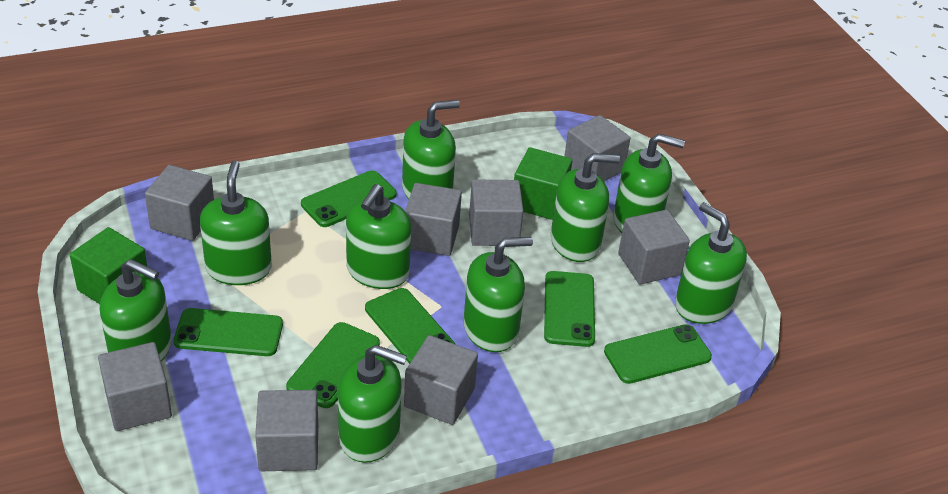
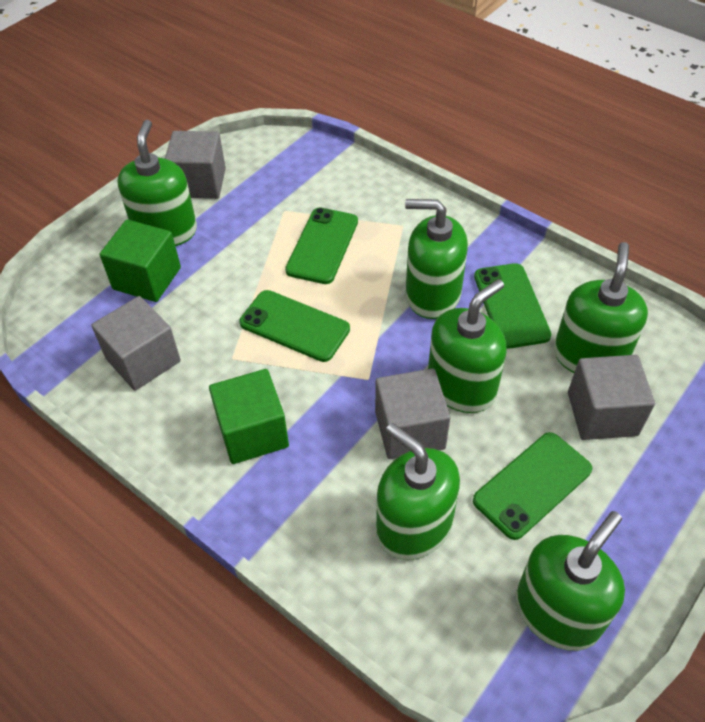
green phone: [173,308,283,356] [286,322,380,408] [301,170,396,227] [365,288,455,364] [544,271,595,347] [604,324,712,384] = 6 -> [239,290,350,362] [285,208,358,284] [473,432,592,540] [474,263,551,349] = 4
green soap dispenser: [100,259,172,362] [200,160,272,285] [338,345,407,463] [346,184,411,289] [402,100,460,199] [464,237,533,352] [551,153,620,262] [613,134,685,233] [675,202,747,324] = 9 -> [118,120,197,246] [376,423,460,560] [405,199,468,319] [428,279,507,413] [516,511,625,651] [554,242,648,373] = 6
grey cube: [98,342,172,431] [145,165,214,241] [255,390,318,471] [404,335,478,425] [405,183,462,256] [469,180,523,246] [564,115,630,181] [618,210,690,284] = 8 -> [91,296,181,391] [165,131,226,199] [375,368,451,459] [568,355,655,440] = 4

